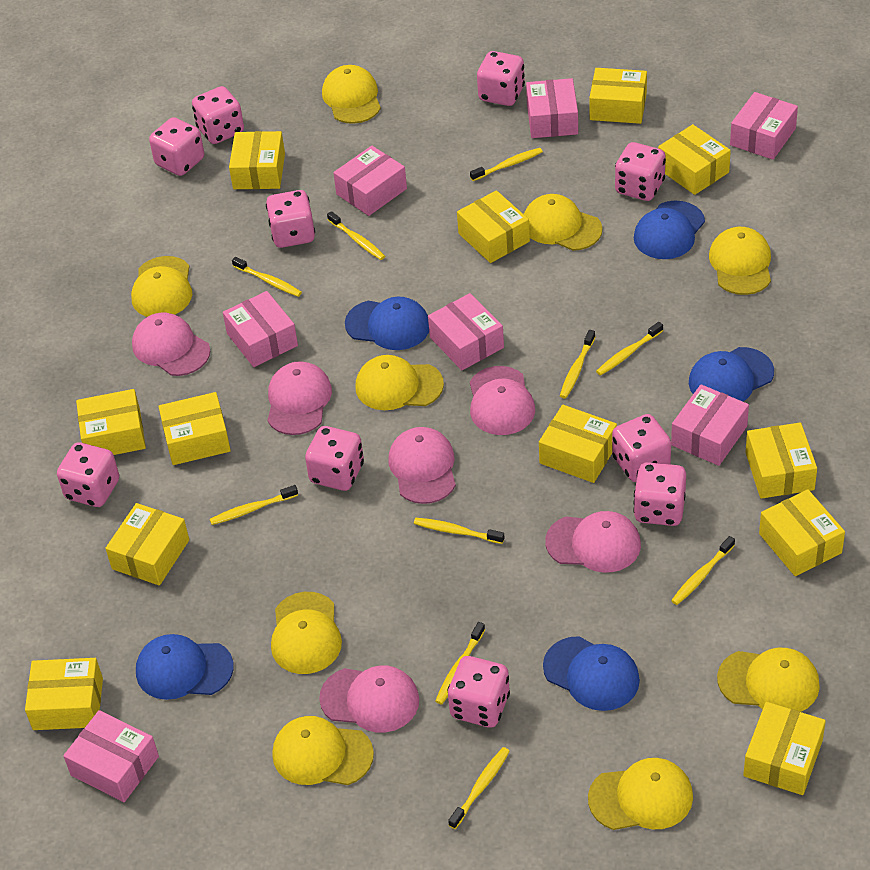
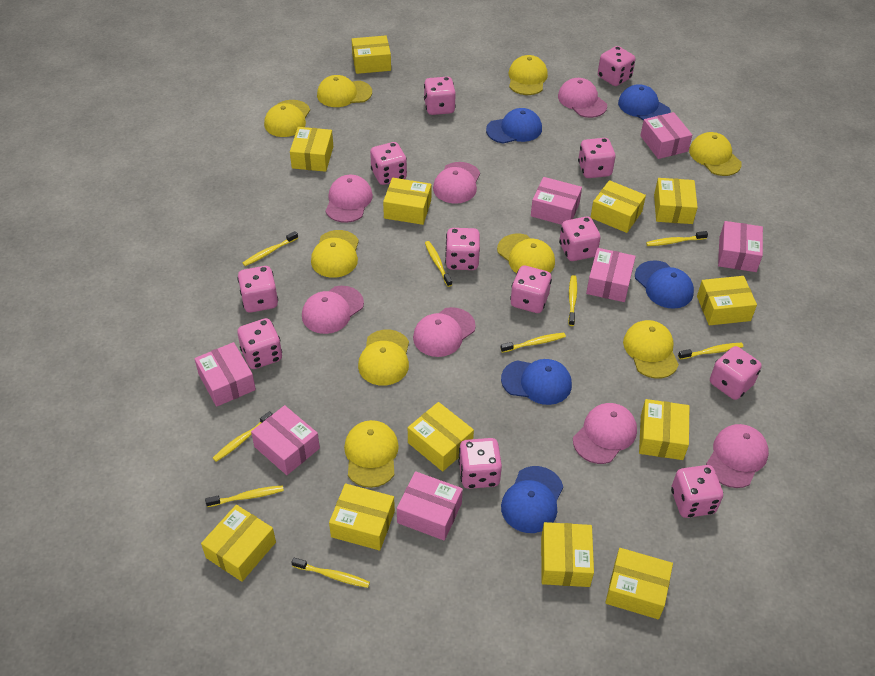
pink cap: [132,313,210,376] [267,361,332,435] [319,665,419,733] [388,427,456,504] [470,366,535,435] [545,511,641,573] = 6 -> [302,286,364,334] [325,175,373,223] [413,307,476,357] [433,162,480,204] [558,78,607,118] [573,403,637,464] [706,424,769,488] = 7
pink dice: [57,442,119,507] [149,117,204,176] [192,86,244,144] [266,190,315,248] [305,426,364,491] [448,656,510,728] [477,51,525,106] [612,414,671,482] [615,142,666,201] [633,462,686,526] = 10 -> [237,266,278,313] [237,318,282,369] [370,142,407,185] [424,77,456,115] [445,228,480,270] [458,438,502,489] [510,265,552,313] [559,216,601,261] [578,138,615,178] [598,46,635,86] [671,465,723,518] [710,346,762,400] = 12
yellow toothbrush: [210,485,298,525] [232,257,302,297] [327,211,385,260] [414,518,504,544] [435,622,485,705] [448,747,510,829] [470,148,543,181] [560,330,595,399] [596,322,663,376] [671,536,735,605] = 10 -> [205,485,284,507] [213,411,273,462] [243,231,298,266] [291,558,370,588] [425,241,452,287] [500,333,566,353] [568,275,577,326] [646,231,708,246] [678,343,744,360] = 9

